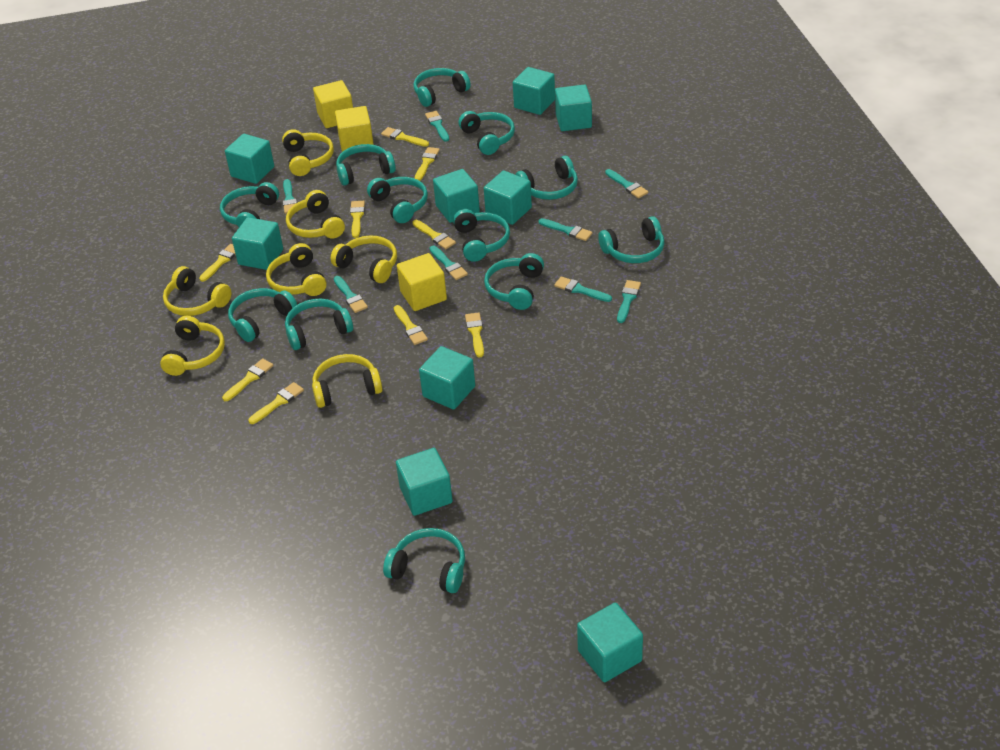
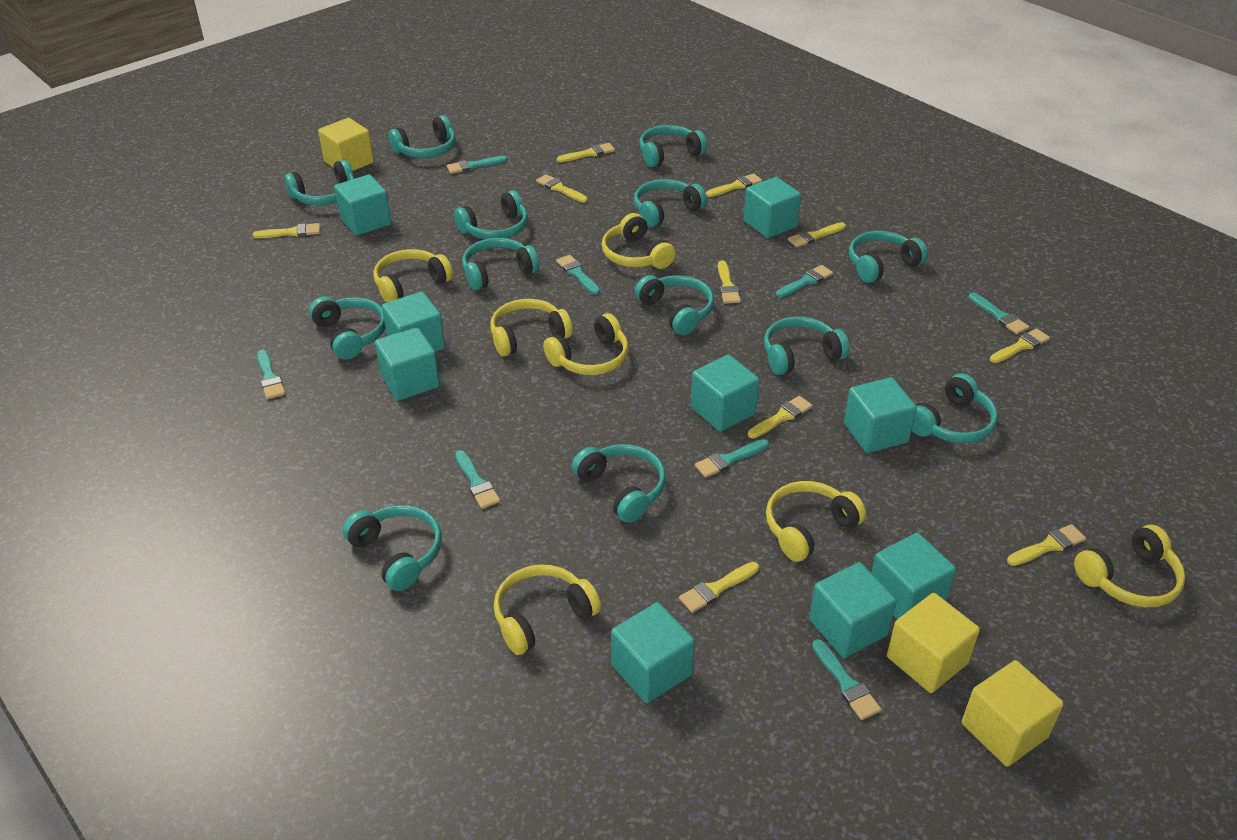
turquoise headphones: [220,182,279,227] [228,288,297,342] [285,299,353,350] [336,144,396,186] [367,177,428,223] [383,528,465,593] [413,68,471,107] [453,209,510,262] [458,111,515,155] [484,253,544,310] [515,156,578,200] [598,216,665,263] = 12 -> [284,159,354,206] [309,296,385,360] [343,505,442,591] [388,115,456,158] [454,190,528,239] [462,238,540,291] [572,444,666,523] [634,179,707,227] [635,275,714,335] [639,125,707,167] [764,317,849,375] [849,231,928,283] [912,373,998,443] = 13
yellow brush: [199,244,236,282] [222,358,274,401] [248,382,304,424] [350,201,365,238] [381,127,429,147] [394,305,428,345] [412,220,456,249] [415,147,440,181] [465,312,484,358] = 9 -> [253,223,320,238] [536,174,588,203] [557,143,615,162] [679,562,759,613] [706,173,762,197] [718,260,741,304] [748,396,813,439] [788,222,846,247] [990,329,1050,363] [1007,524,1086,566] = 10

